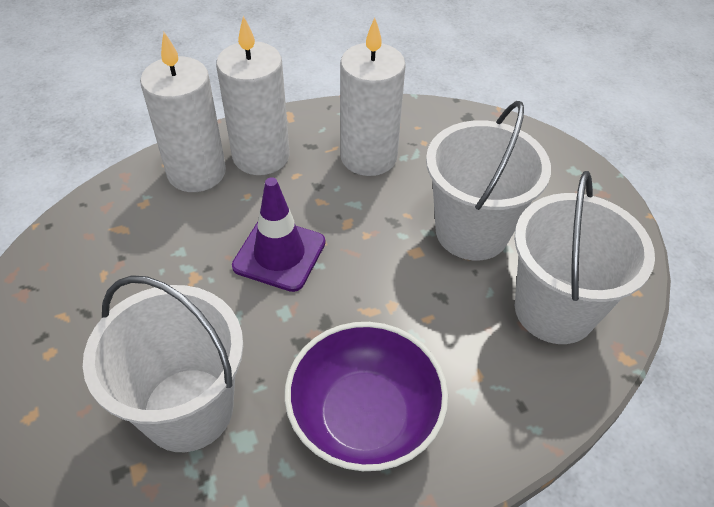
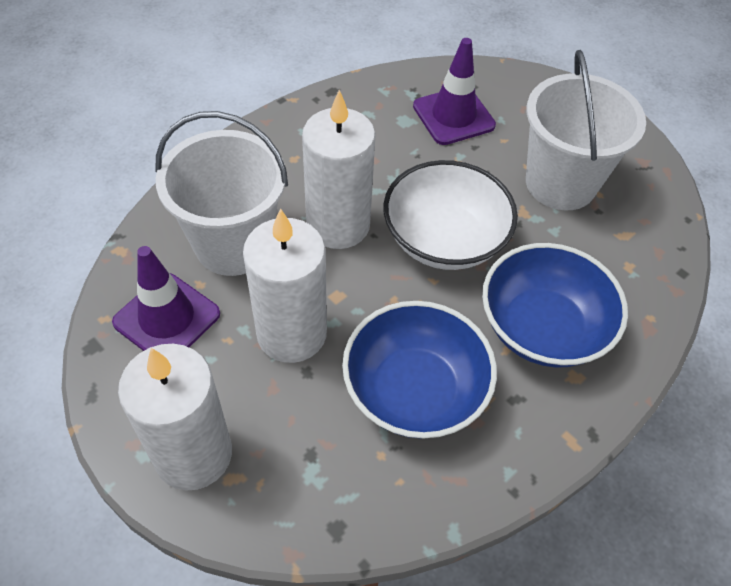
blue bowl: none = 0 -> [342,301,497,439] [482,243,628,368] = 2
purple bowl: [285,322,448,471] = 1 -> none = 0
purple traffic cone: [232,177,325,292] = 1 -> [112,246,220,351] [413,38,496,145] = 2
white bowl: none = 0 -> [383,160,518,270] = 1
white bucket: [83,275,243,452] [426,101,551,260] [514,171,655,344] = 3 -> [156,111,288,276] [526,50,646,210] = 2

